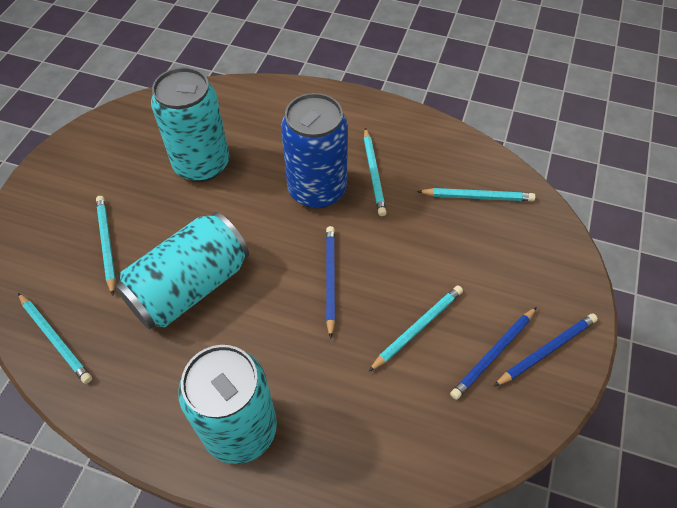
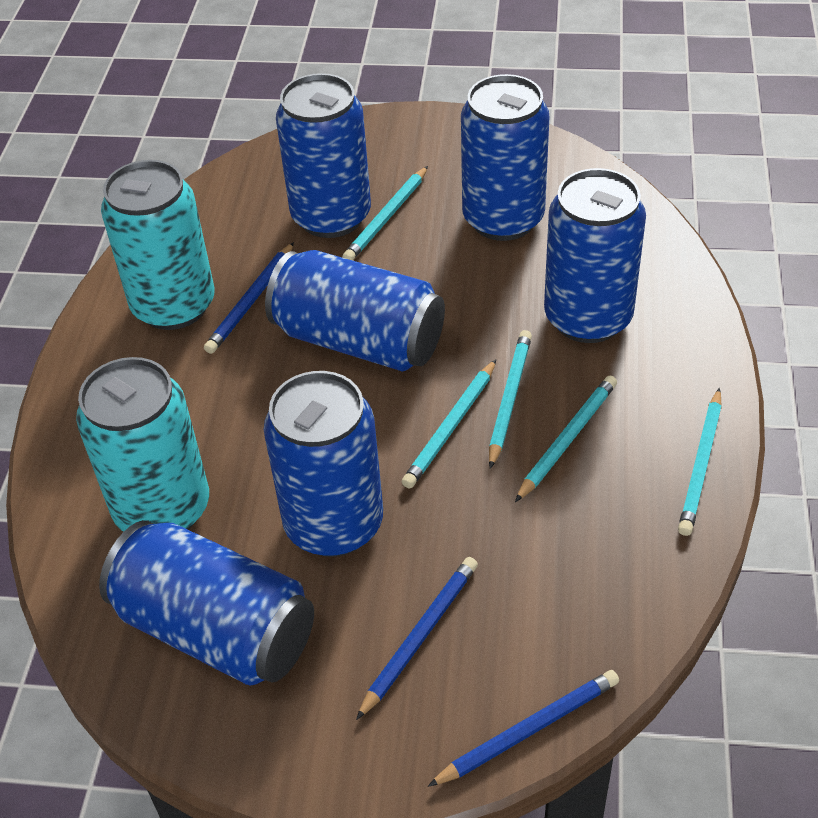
blue can: [281,93,348,209] = 1 -> [99,520,314,686] [264,371,383,557] [265,250,445,372] [276,73,371,238] [461,74,550,241] [544,168,646,343] = 6
turquoise can: [115,212,249,329] [151,67,229,182] [178,345,277,464] = 3 -> [76,357,209,532] [101,160,215,330] = 2

